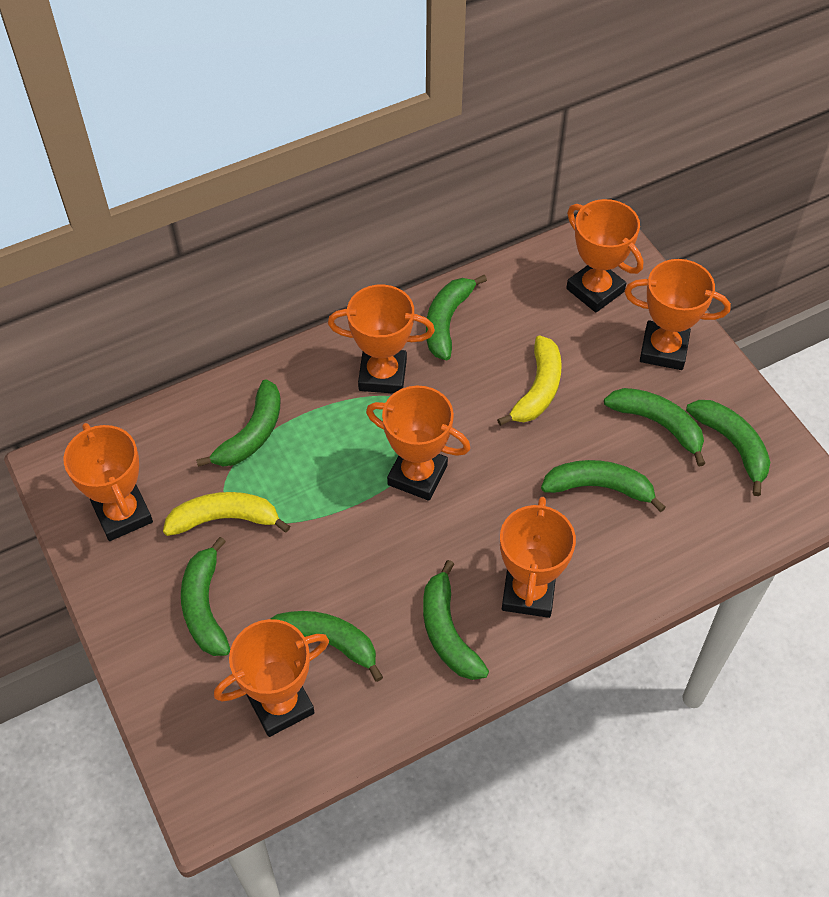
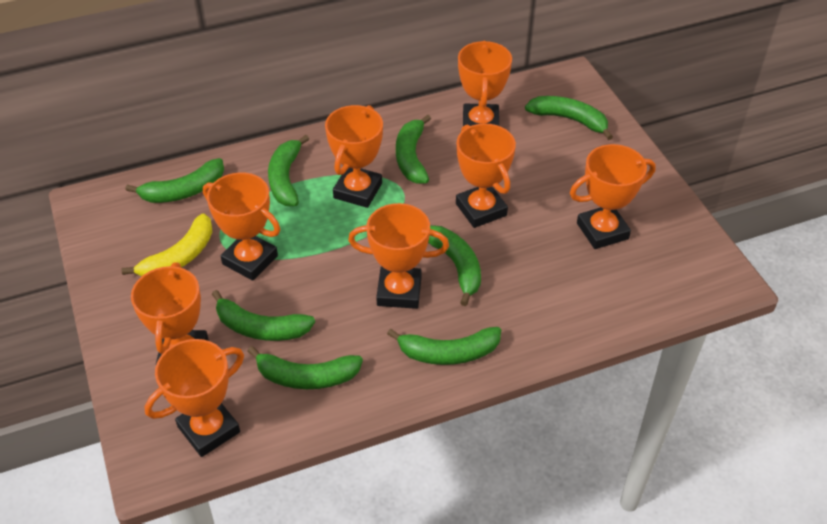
orange trophy: [64,423,153,541] [214,619,329,737] [328,285,435,394] [366,386,471,501] [500,497,576,618] [566,199,643,313] [624,259,731,370] = 7 -> [131,262,209,364] [145,339,244,457] [203,172,280,281] [325,105,383,208] [348,203,449,309] [456,123,516,228] [458,41,512,126] [570,144,656,249] = 8
yellow banana: [163,492,290,536] [497,335,562,426] = 2 -> [121,213,213,277] = 1

